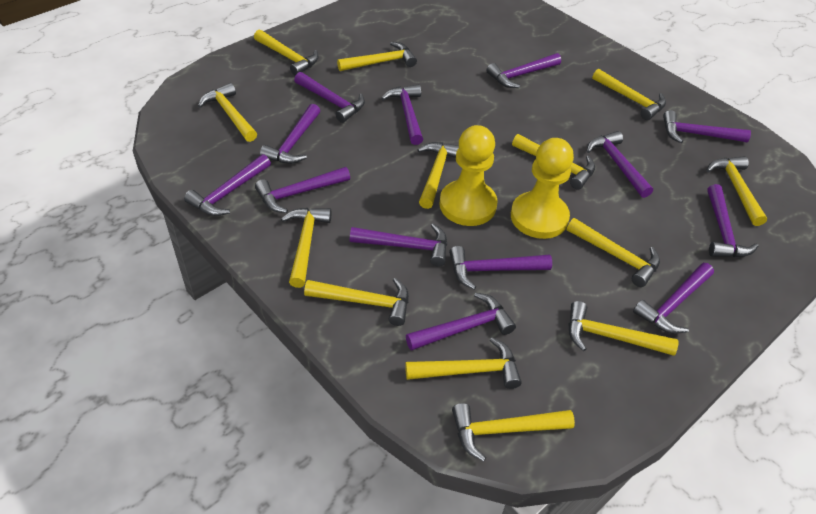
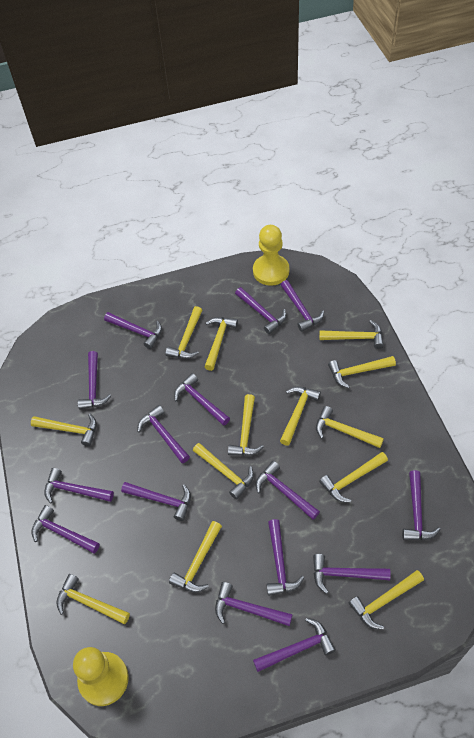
purple hammer: [184,154,271,216] [255,167,350,213] [260,104,320,164] [294,72,365,123] [350,223,447,266] [381,84,423,145] [406,292,516,351] [449,246,552,290] [486,53,561,88] [587,131,653,198] [633,263,714,334] [663,110,751,143] [707,184,758,258] = 13 -> [31,505,100,554] [44,468,114,503] [78,351,111,410] [104,312,162,349] [121,482,191,521] [137,405,190,463] [174,373,230,426] [215,582,293,626] [235,287,286,334] [253,618,336,672] [256,461,320,520] [266,519,304,596] [281,280,324,332] [313,554,391,594] [402,470,441,540] = 15

